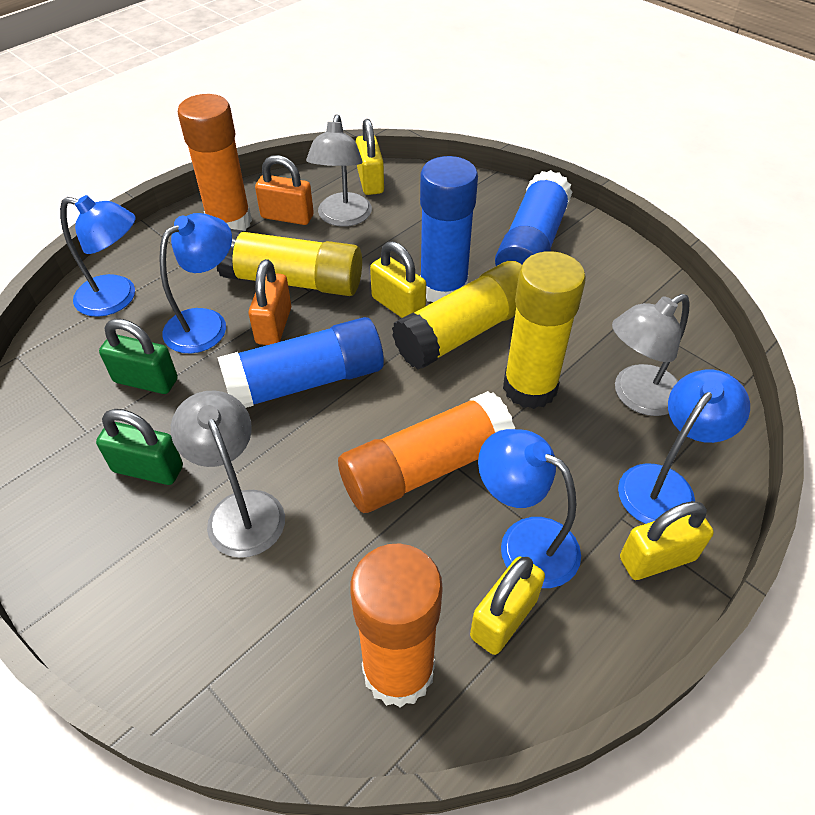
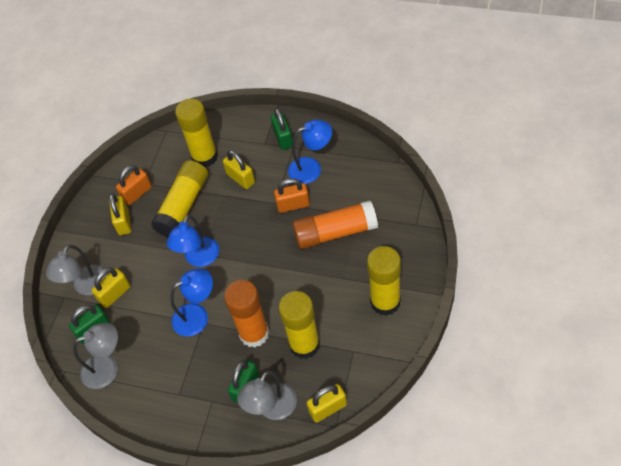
blue glue stick: [217,317,384,408] [420,156,478,302] [495,170,572,266] = 3 -> none = 0
blue lamp: [60,195,136,317] [159,213,232,353] [478,429,581,588] [618,370,750,524] = 4 -> [167,215,219,267] [170,268,213,337] [288,120,332,184] = 3
green padlock: [96,409,183,485] [99,319,178,394] = 2 -> [69,305,110,344] [228,359,259,403] [271,108,293,150] = 3
orange glue stick: [178,94,252,231] [338,391,515,513] [350,544,443,708] = 3 -> [224,280,269,348] [293,200,378,249] = 2
yellow glue stick: [217,229,362,296] [392,261,522,369] [503,251,586,409] = 3 -> [151,160,208,237] [175,98,218,167] [279,291,320,359] [367,246,401,316] = 4

